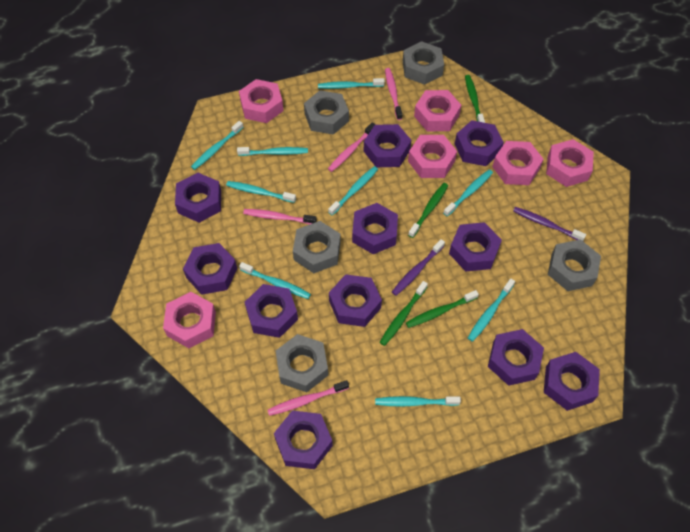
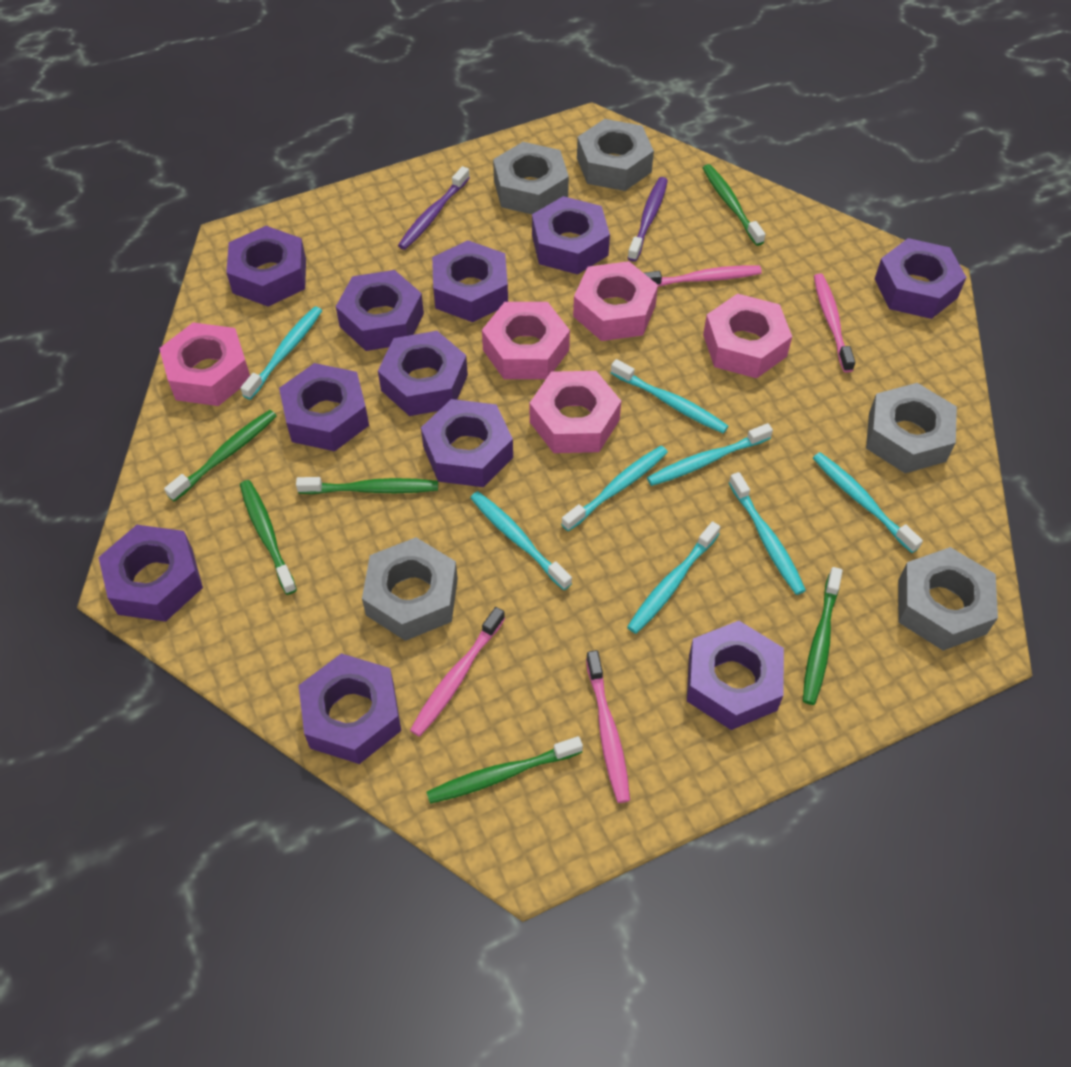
green toothbrush: [380,281,428,346] [406,290,479,328] [408,183,448,238] [465,75,485,123] = 4 -> [164,410,277,502] [240,480,297,595] [296,477,438,494] [426,736,583,804] [703,164,766,246] [803,567,843,705] = 6
pink nut: [163,292,216,348] [239,79,284,123] [408,135,457,178] [414,90,461,132] [492,141,544,185] [546,139,594,187] = 6 -> [159,323,250,406] [482,302,570,379] [530,371,621,453] [573,261,658,341] [703,294,792,378] = 5
turquoise toothbrush: [191,121,244,170] [226,181,296,203] [237,147,308,156] [239,262,311,299] [318,78,385,89] [328,166,378,216] [375,396,461,407] [443,170,493,217] [468,278,515,342] = 9 -> [241,306,322,400] [470,491,572,590] [561,446,668,531] [611,359,728,433] [627,521,720,634] [647,423,773,486] [729,472,806,595] [813,452,923,553] = 8

